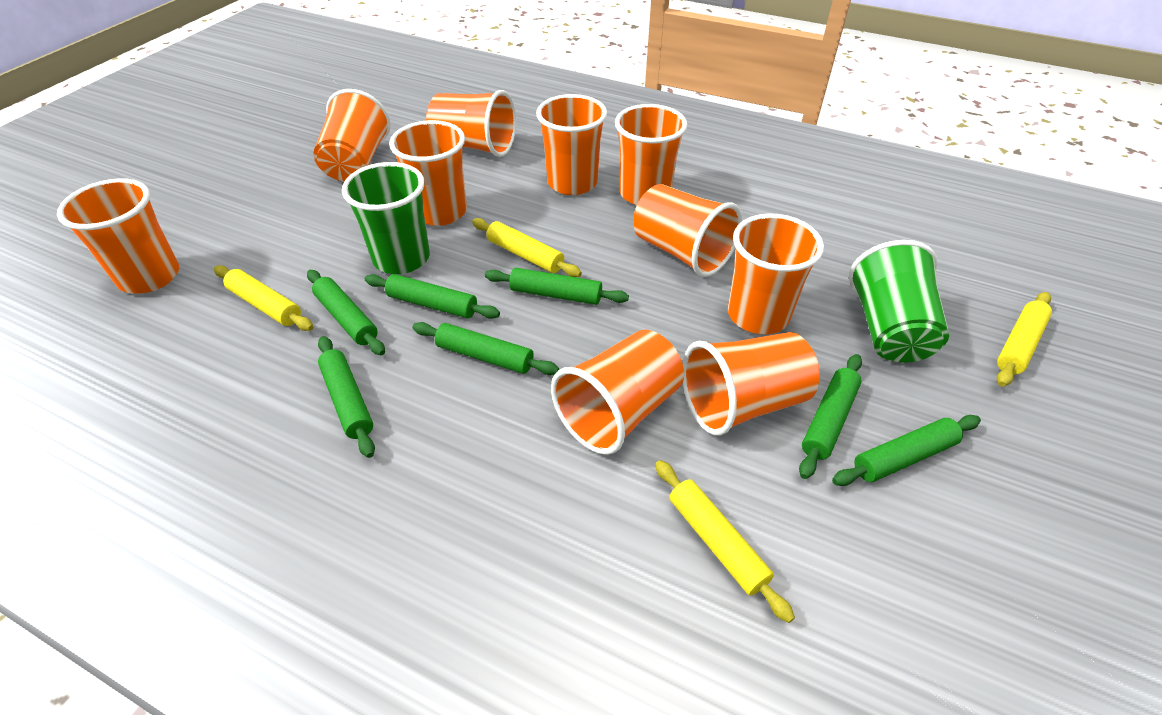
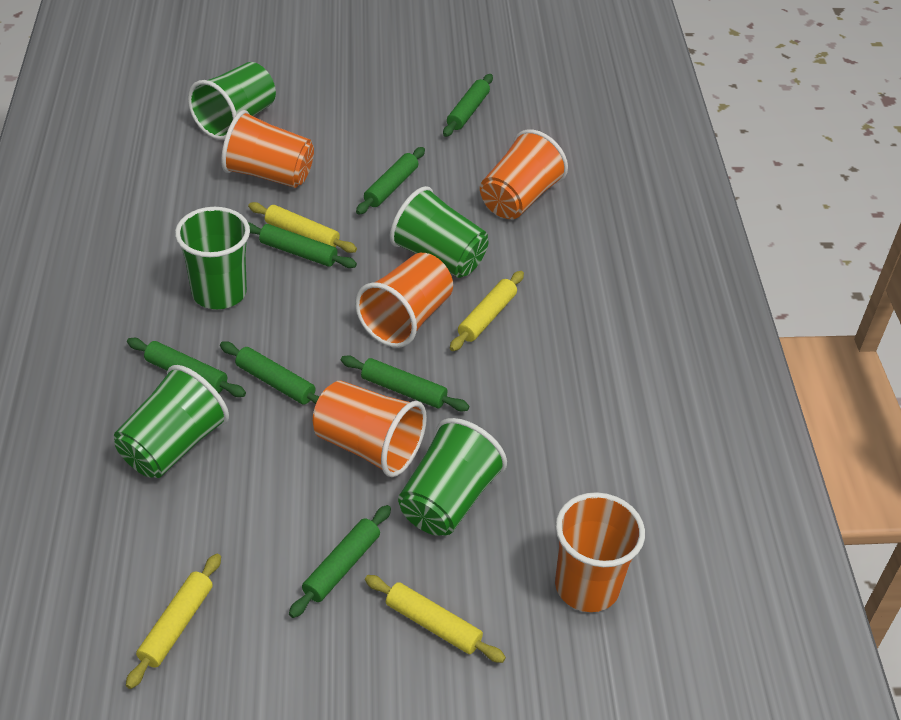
green cup: [342,162,430,274] [849,240,949,363] = 2 -> [114,365,229,478] [175,207,250,309] [188,62,276,140] [390,186,488,278] [398,418,507,536] = 5
orange cup: [57,178,179,293] [313,89,391,182] [389,120,467,226] [426,90,516,157] [536,94,607,195] [551,330,684,455] [615,104,687,205] [634,184,742,277] [683,332,820,436] [728,213,824,334] = 10 -> [221,110,314,188] [313,380,427,477] [355,253,453,348] [480,129,568,219] [555,492,645,612] = 5

